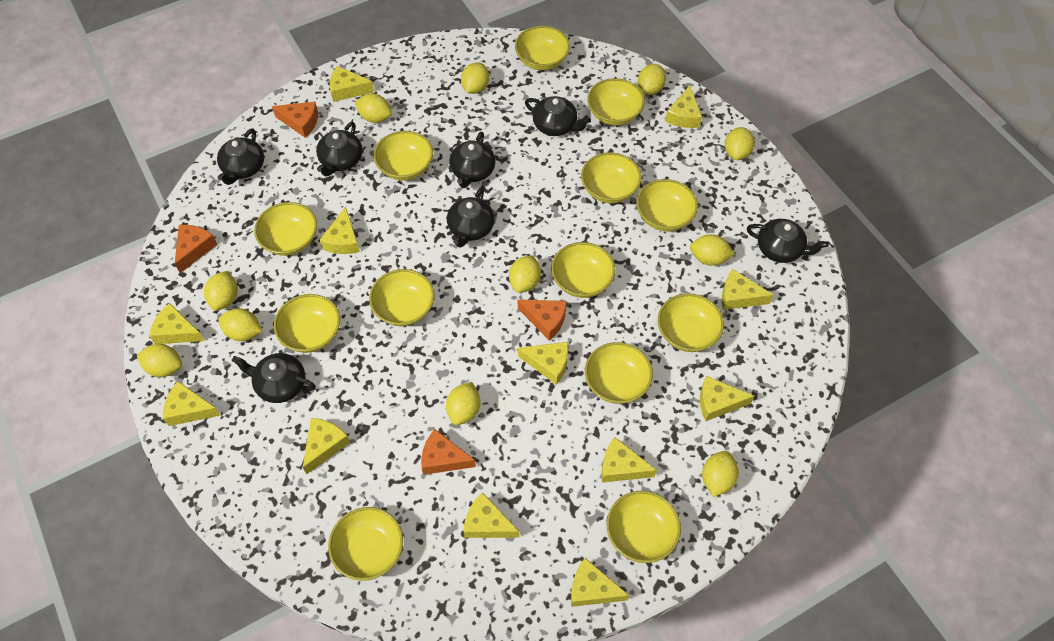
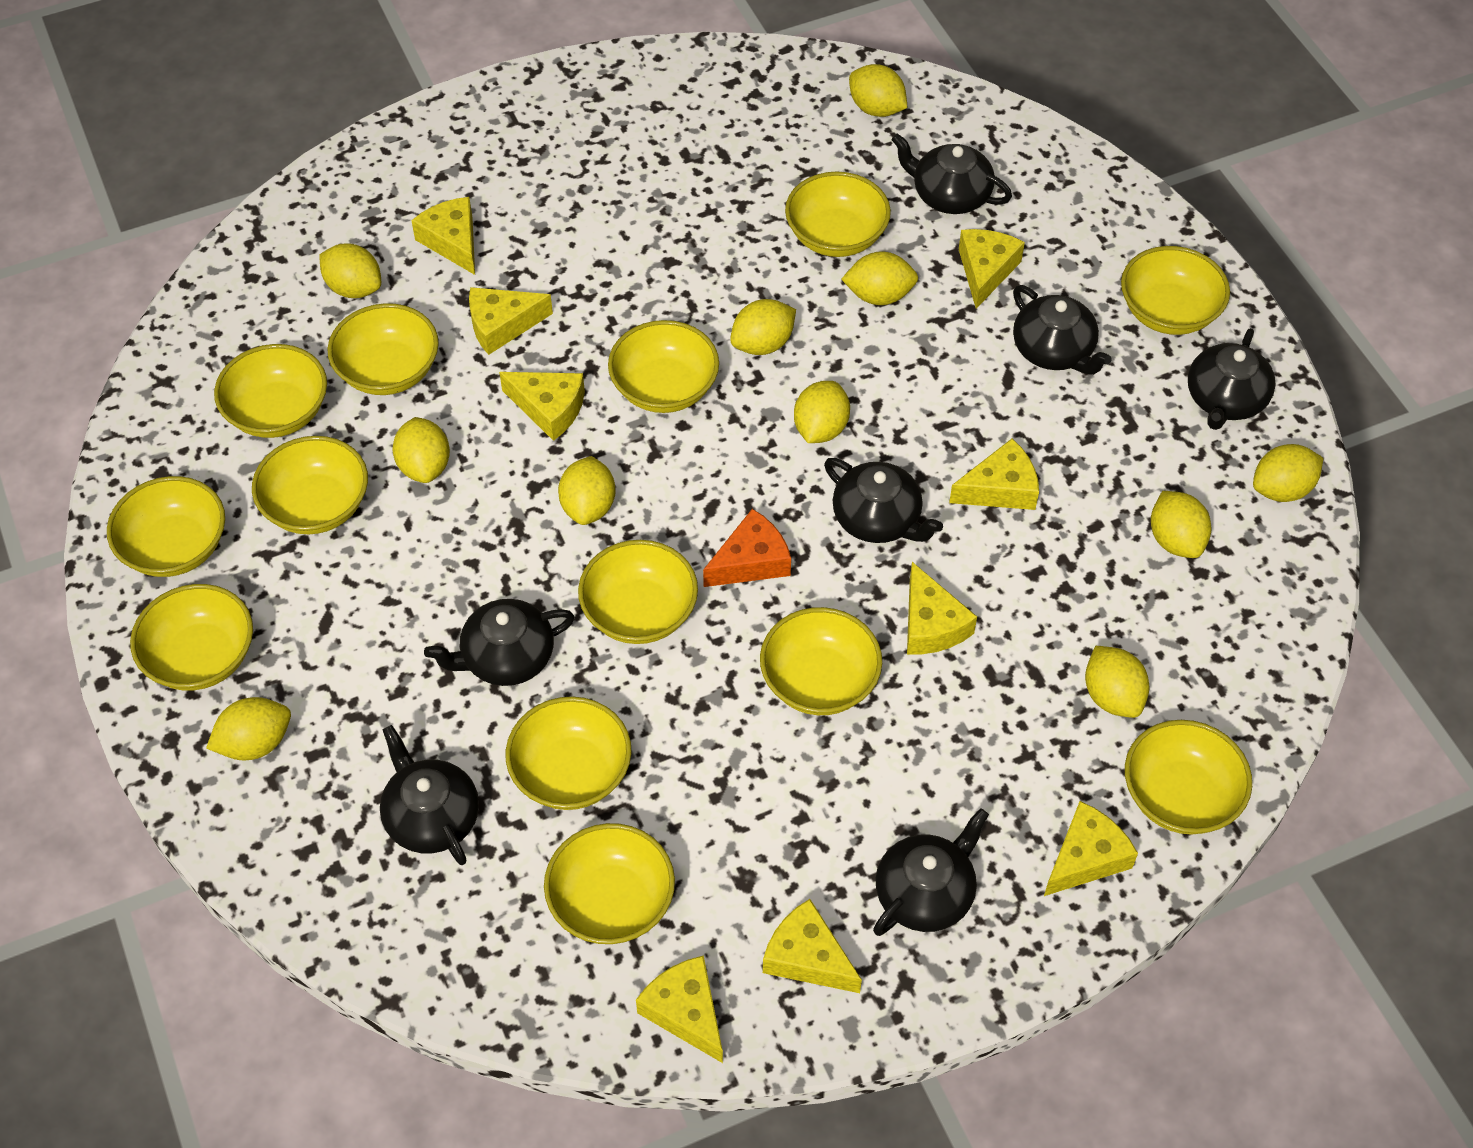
orange cheese: [175,225,217,273] [272,102,318,138] [421,429,476,475] [518,299,567,341] = 4 -> [703,509,791,587] = 1
yellow cheese: [149,303,205,344] [163,381,220,426] [303,418,350,474] [320,206,360,254] [330,66,374,102] [463,492,519,538] [518,342,568,385] [571,558,629,607] [601,437,657,483] [665,85,702,128] [700,376,755,421] [722,269,773,310] = 12 -> [411,197,475,275] [469,287,553,355] [499,372,585,441] [636,955,723,1063] [763,899,862,993] [907,562,977,654] [949,439,1039,510] [959,229,1025,309] [1044,801,1138,896] = 9

